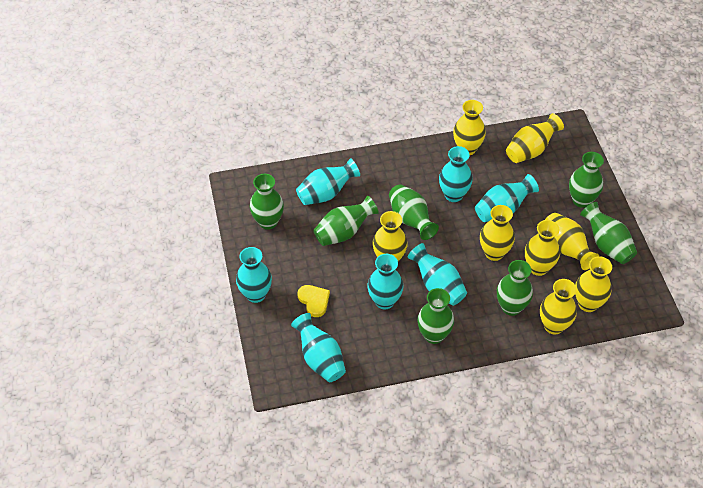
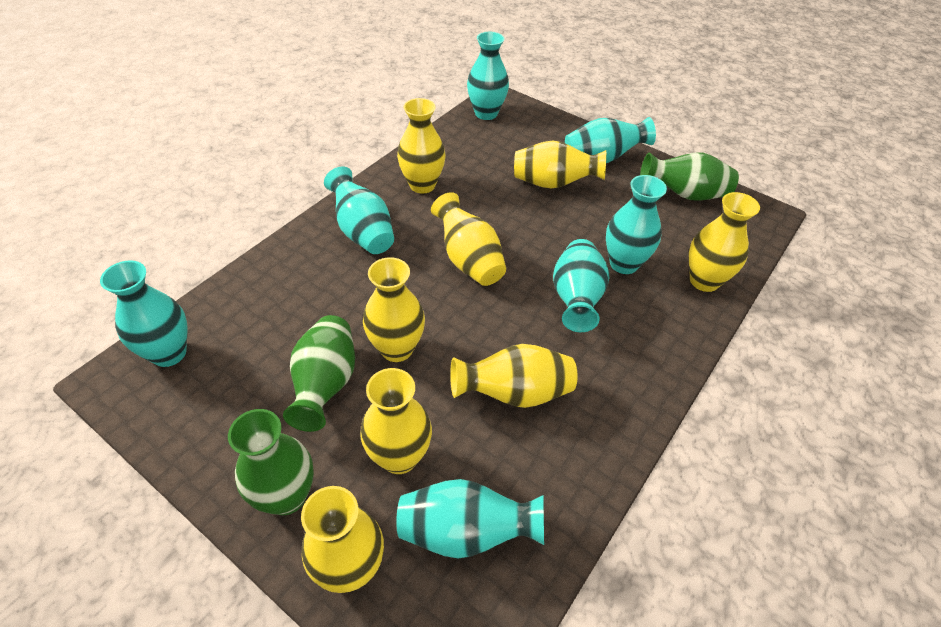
green vase: [250,174,284,230] [313,196,379,246] [389,184,439,240] [417,288,454,344] [497,260,533,316] [569,152,604,208] [580,202,637,264] = 7 -> [228,409,314,515] [283,315,355,432] [640,153,739,201] = 3
yellow heart: [297,285,330,317] = 1 -> none = 0

